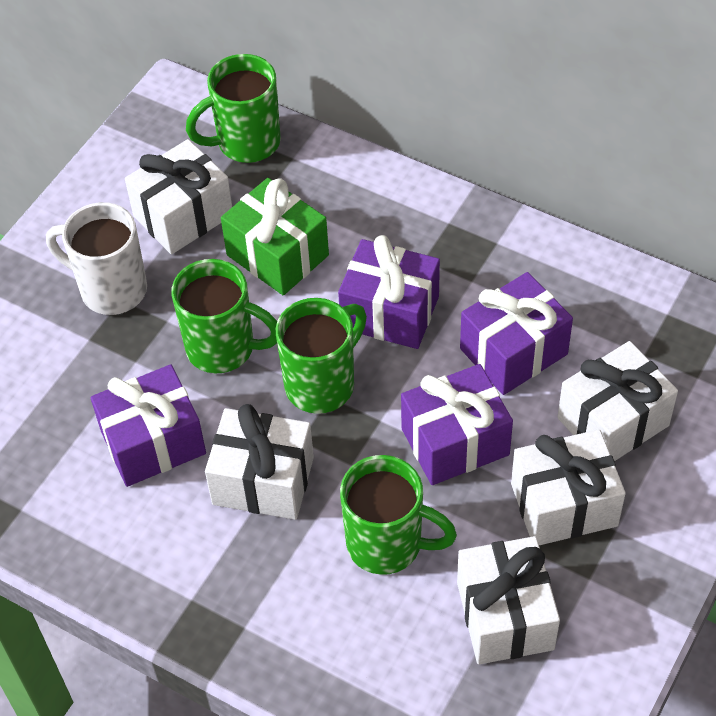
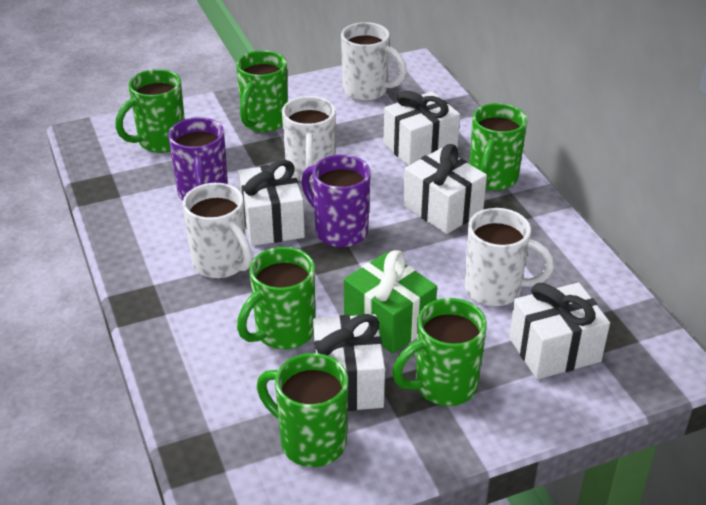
green mug: [171,259,277,373] [186,54,281,163] [276,298,367,414] [340,455,457,575] = 4 -> [115,69,185,153] [236,50,288,132] [237,247,315,349] [257,353,348,467] [392,298,487,406] [469,103,527,191] = 6
purple gift: [91,364,206,487] [338,235,440,349] [401,364,513,485] [460,272,573,395] = 4 -> none = 0
purple mug: none = 0 -> [168,117,228,201] [301,154,371,247] = 2
white mug: [46,202,147,315] = 1 -> [183,183,252,278] [282,96,336,183] [341,22,407,101] [464,208,554,306] = 4

